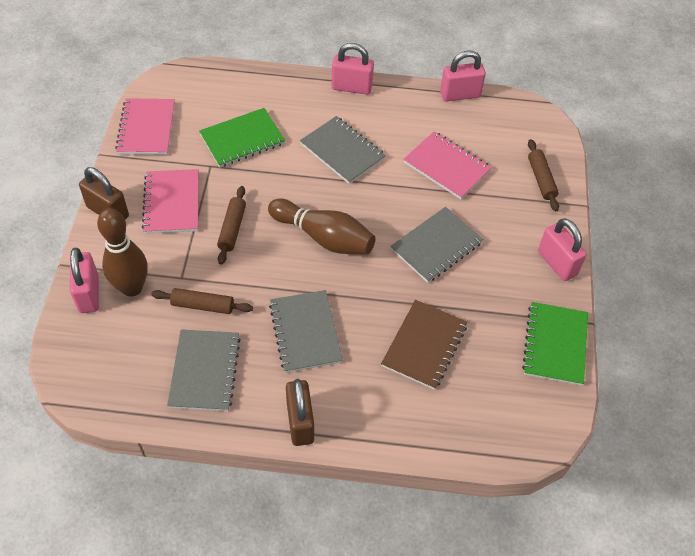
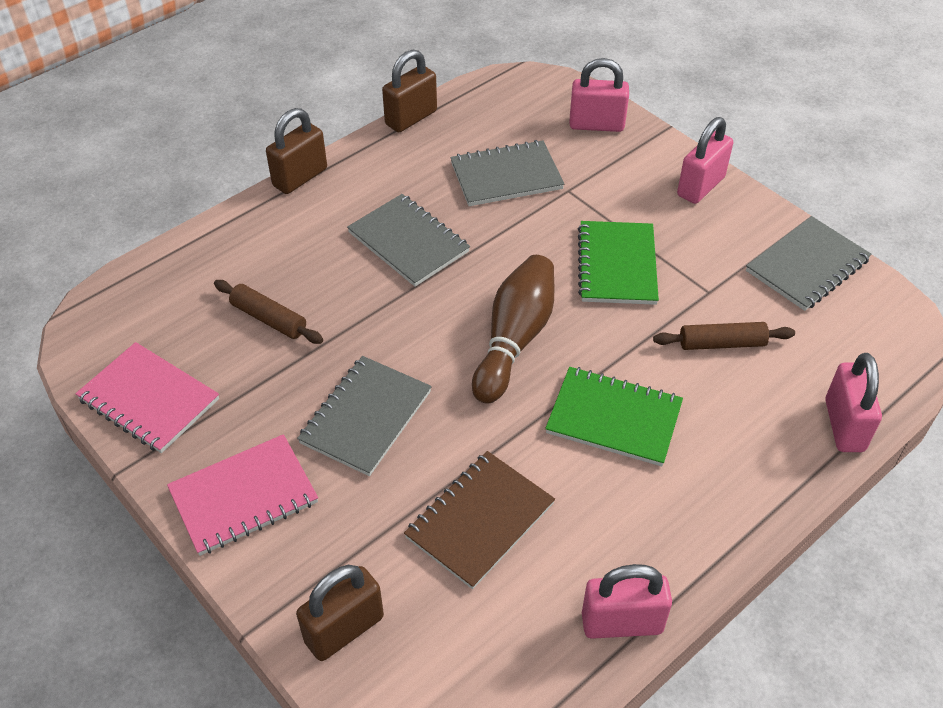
brown bowling pin: [97,209,148,297] [268,199,375,254] = 2 -> [472,255,554,404] = 1
brown padlock: [79,167,129,220] [286,379,314,446] = 2 -> [266,108,327,194] [296,565,384,661] [382,50,437,132] = 3
brown rolling pin: [151,288,253,314] [217,186,246,265] [528,139,559,212] = 3 -> [214,280,323,344] [653,322,795,350] = 2
pink notebook: [115,98,175,155] [142,169,199,234] [403,131,492,200] = 3 -> [75,342,219,453] [167,434,318,556] = 2

